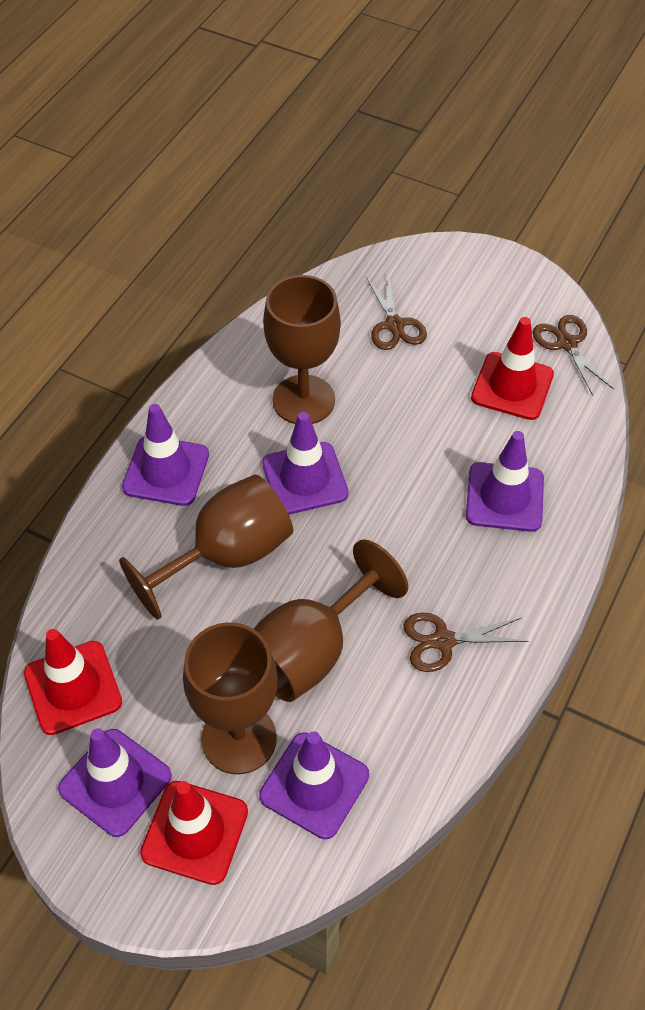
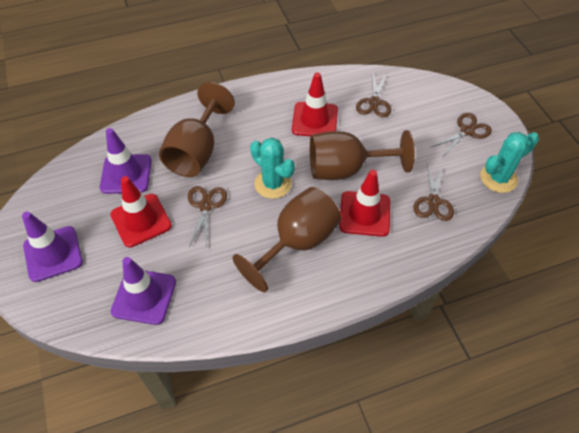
brown goblet: [119,474,293,620] [183,622,278,774] [254,539,408,702] [263,275,341,424] = 4 -> [159,82,235,177] [233,187,342,292] [310,130,415,180] = 3
brown scissors: [366,274,427,350] [403,613,528,672] [532,315,614,396] = 3 -> [188,186,227,248] [356,73,391,118] [413,163,454,221] [432,113,492,156] = 4
purple traffic cone: [58,728,172,837] [122,404,209,506] [259,731,369,839] [262,412,349,515] [466,431,544,532] = 5 -> [22,212,83,282] [100,128,152,194] [111,257,176,325] = 3
turquoise cactus: none = 0 -> [250,137,295,199] [480,132,539,193] = 2

